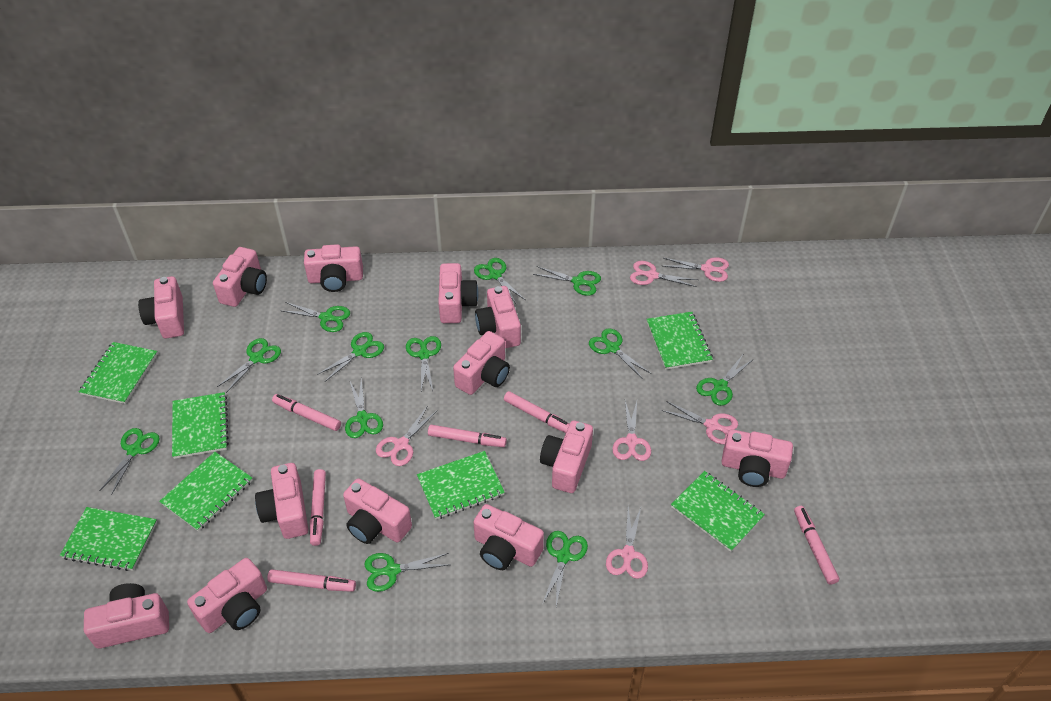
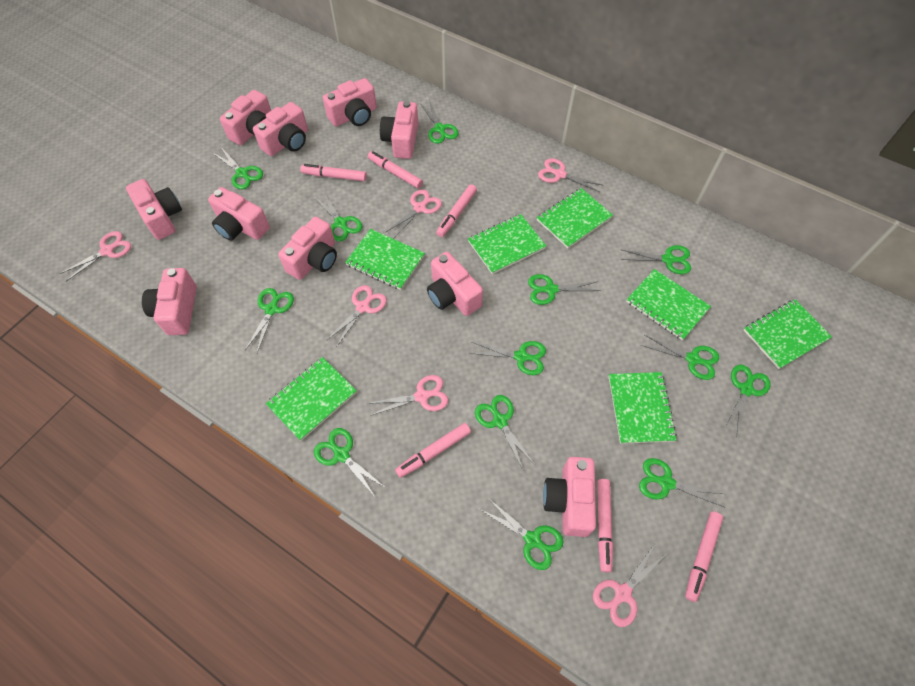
green scissors: [100,428,160,495] [217,338,281,393] [282,302,350,332] [317,332,384,382] [345,378,383,438] [364,553,449,592] [406,336,441,391] [474,258,525,303] [533,266,601,296] [542,531,588,607] [589,328,650,379] [696,355,754,406] = 12 -> [213,147,263,189] [245,288,294,353] [313,192,362,241] [314,428,386,497] [420,100,459,144] [469,341,546,375] [475,395,535,470] [481,498,563,570] [528,274,600,305] [621,245,691,274] [639,458,724,507] [641,335,719,380] [724,365,771,435] = 13
pink camera: [84,583,169,649] [138,276,184,339] [187,558,267,633] [213,247,267,307] [255,463,308,539] [304,244,363,292] [343,478,412,544] [438,263,478,323] [453,331,510,395] [473,504,544,570] [475,286,521,348] [540,420,593,493] [721,429,793,487] = 13 -> [126,179,182,240] [142,268,197,335] [208,187,270,241] [220,90,271,145] [253,102,308,156] [278,217,337,280] [323,78,377,126] [380,101,418,159] [427,252,483,316] [543,457,596,537] = 10

